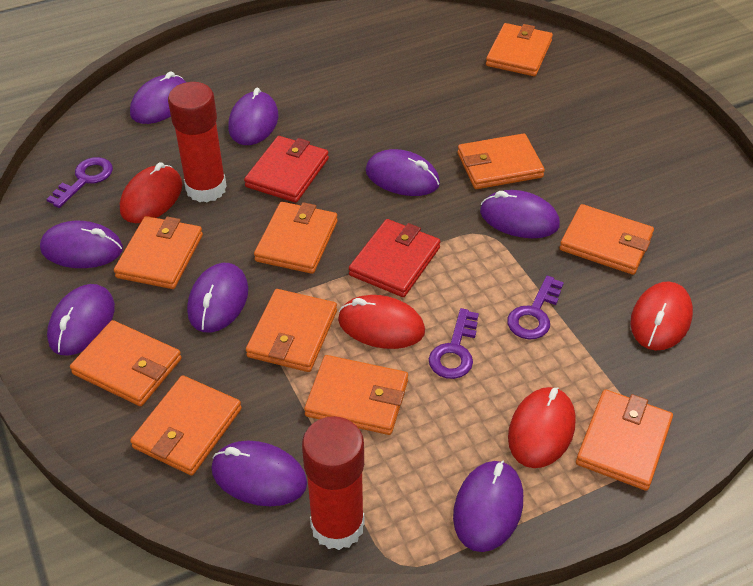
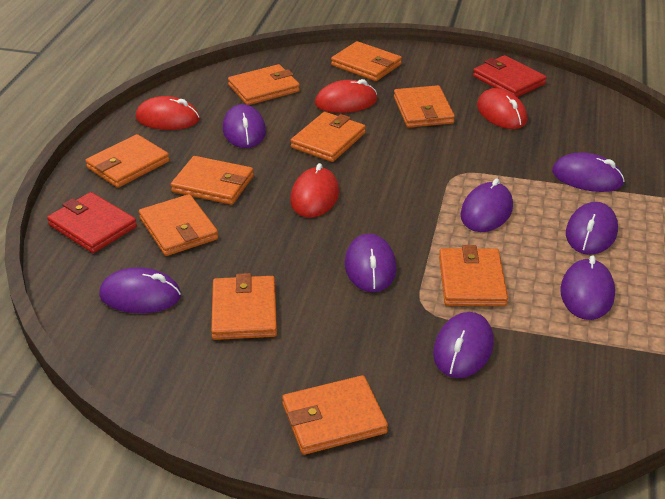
purple key: [47,157,113,208] [429,308,479,379] [507,276,564,339] = 3 -> none = 0
purple mouse: [40,221,123,268] [47,284,115,356] [130,71,186,124] [187,263,248,333] [211,441,307,506] [228,88,278,145] [366,149,440,196] [453,460,523,552] [480,190,560,238] = 9 -> [99,267,181,313] [223,104,266,148] [345,234,396,292] [433,312,494,378] [461,178,513,232] [552,153,625,192] [560,255,615,320] [566,202,618,255] = 8
red glue stick: [168,82,227,202] [302,416,364,550] = 2 -> none = 0

